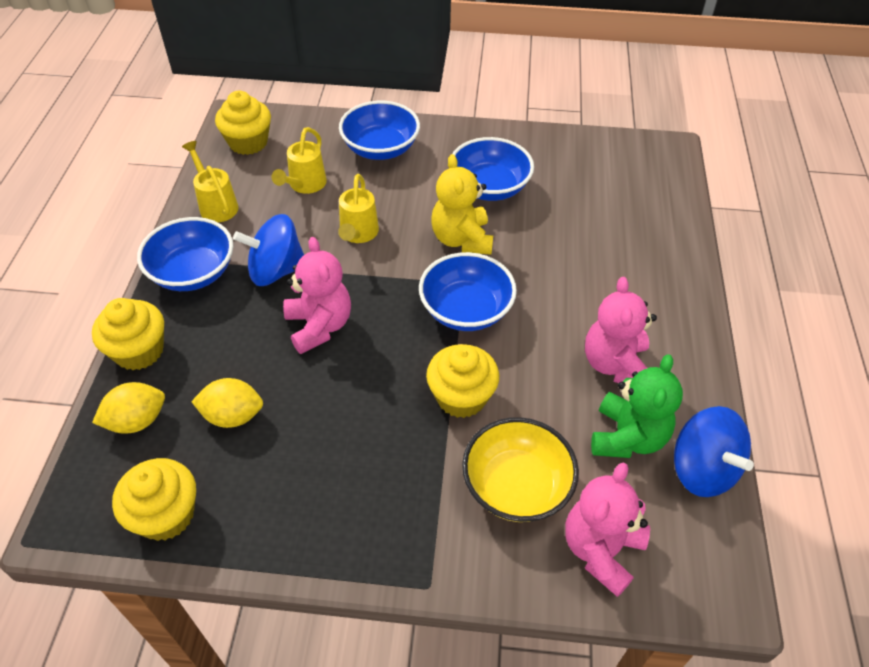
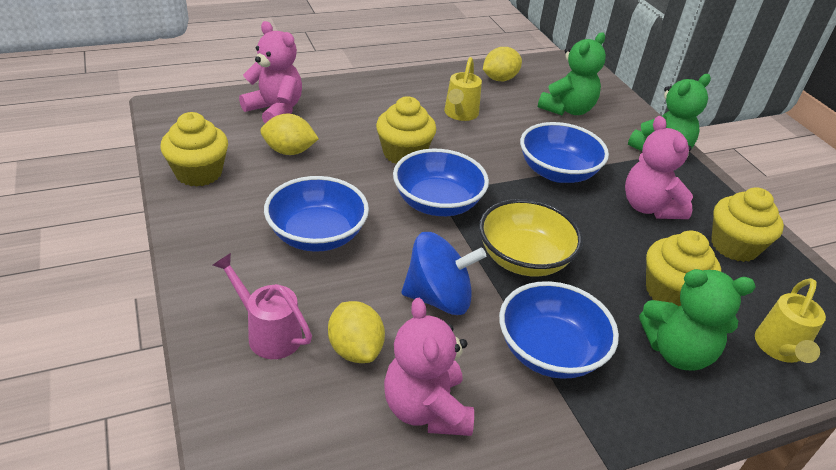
blue spinning top: [233,214,304,286] [674,406,754,497] = 2 -> [402,232,486,315] = 1
green teddy bear: [591,354,683,458] = 1 -> [538,32,606,115] [628,74,711,151] [639,269,756,370] = 3
pink watering can: none = 0 -> [213,253,312,359] = 1
yellow lemon: [92,382,165,434] [191,378,263,428] = 2 -> [260,114,319,155] [328,301,385,363] [483,47,522,81] = 3
yellow teddy bear: [431,154,493,255] = 1 -> none = 0
yellow watering can: [182,141,239,222] [271,127,327,194] [338,174,379,243] = 3 -> [444,57,482,121] [755,278,826,363] = 2

